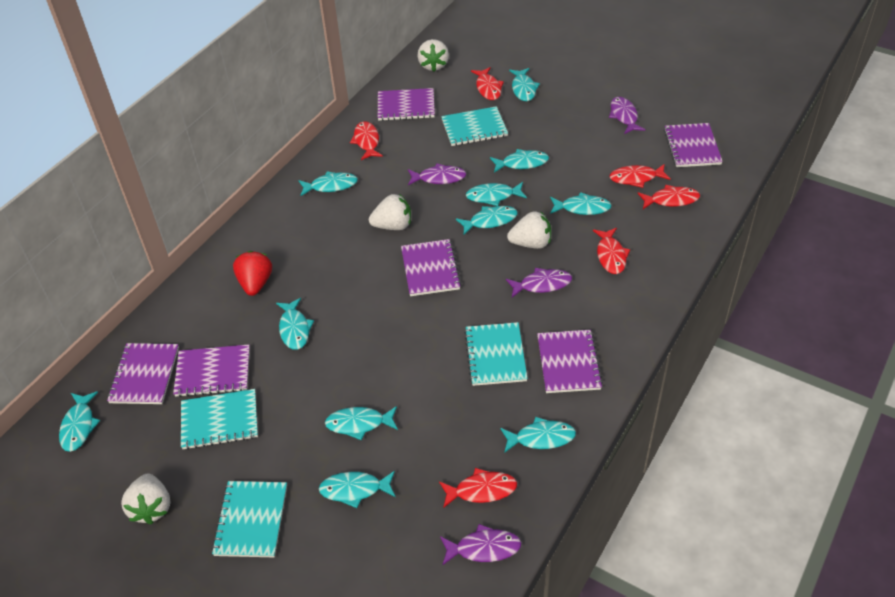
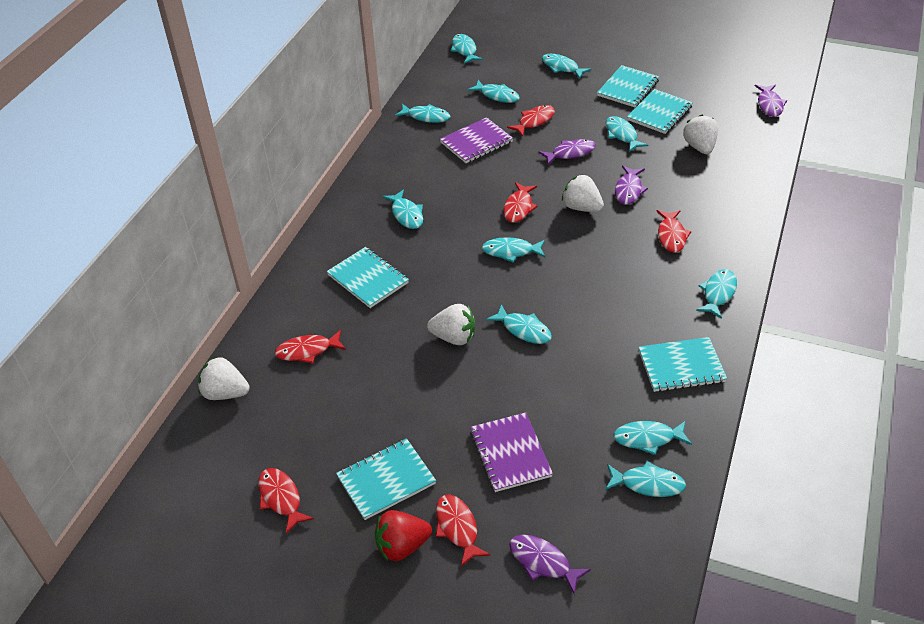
purple notebook: [107,343,179,404] [173,344,250,397] [378,88,435,121] [401,239,461,296] [537,330,603,393] [664,123,723,167] = 6 -> [440,117,513,163] [470,413,553,492] = 2
turquoise notebook: [181,389,258,450] [212,481,287,557] [441,106,508,146] [464,322,528,386] = 4 -> [327,247,409,308] [336,438,436,520] [597,65,659,107] [627,89,693,134] [639,337,727,392] = 5

